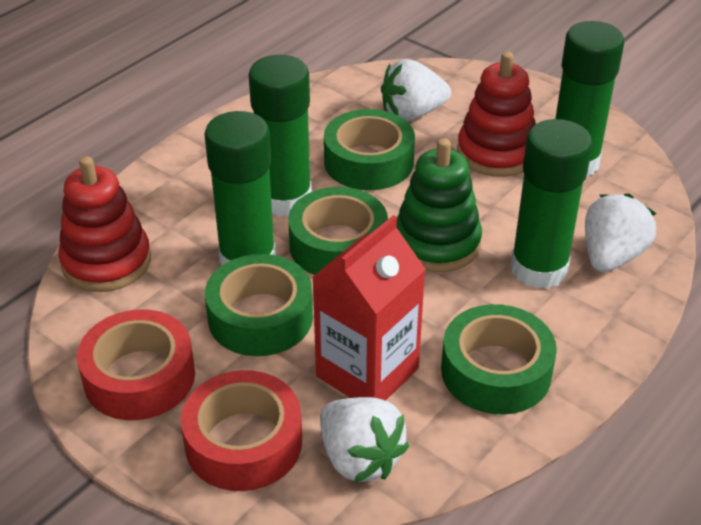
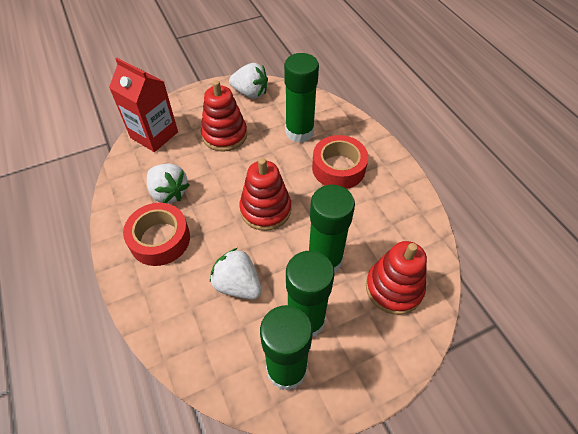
green stacking toy: [397,138,482,272] = 1 -> none = 0
green tape: [205,254,313,356] [288,187,388,275] [324,109,415,190] [441,304,557,414] = 4 -> none = 0
red stacking toy: [58,156,151,292] [457,51,536,177] = 2 -> [201,80,247,152] [239,158,291,231] [366,241,427,315] = 3

